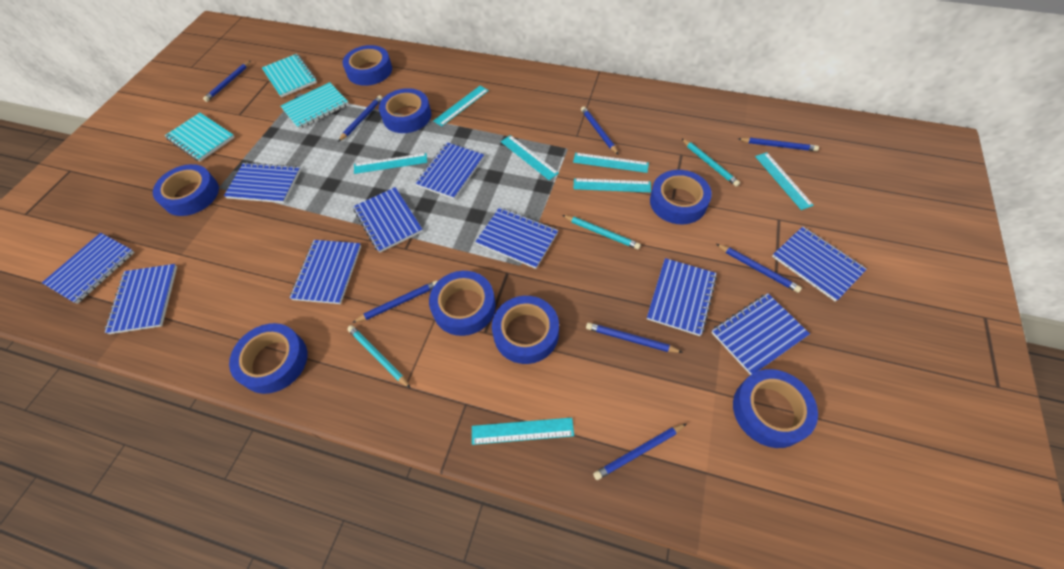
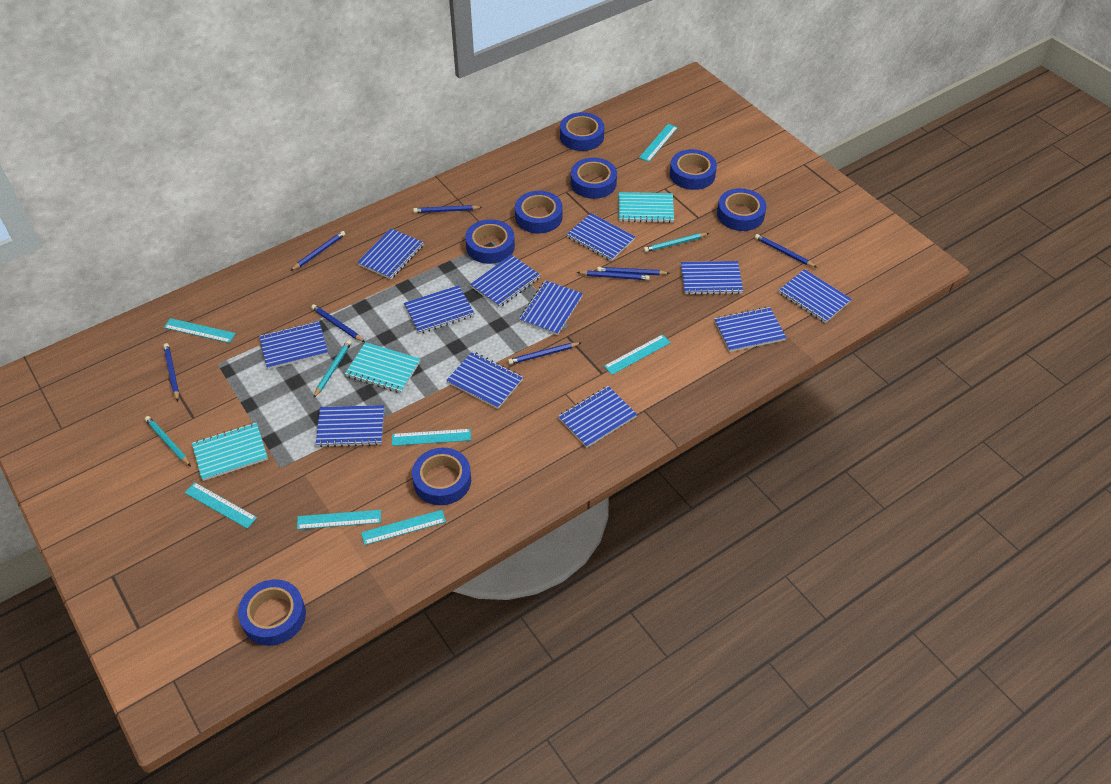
blue notebook: [42,233,135,304] [104,264,177,334] [224,162,301,203] [290,240,361,304] [353,187,423,253] [415,142,484,199] [475,207,558,269] [647,258,717,336] [711,293,810,375] [772,226,867,302] = 10 -> [259,321,328,370] [316,405,384,447] [357,228,424,279] [404,285,475,334] [446,351,523,409] [470,255,540,308] [519,280,583,335] [558,386,637,448] [567,213,635,261] [681,261,743,295] [714,307,786,352] [779,269,852,323] = 12

